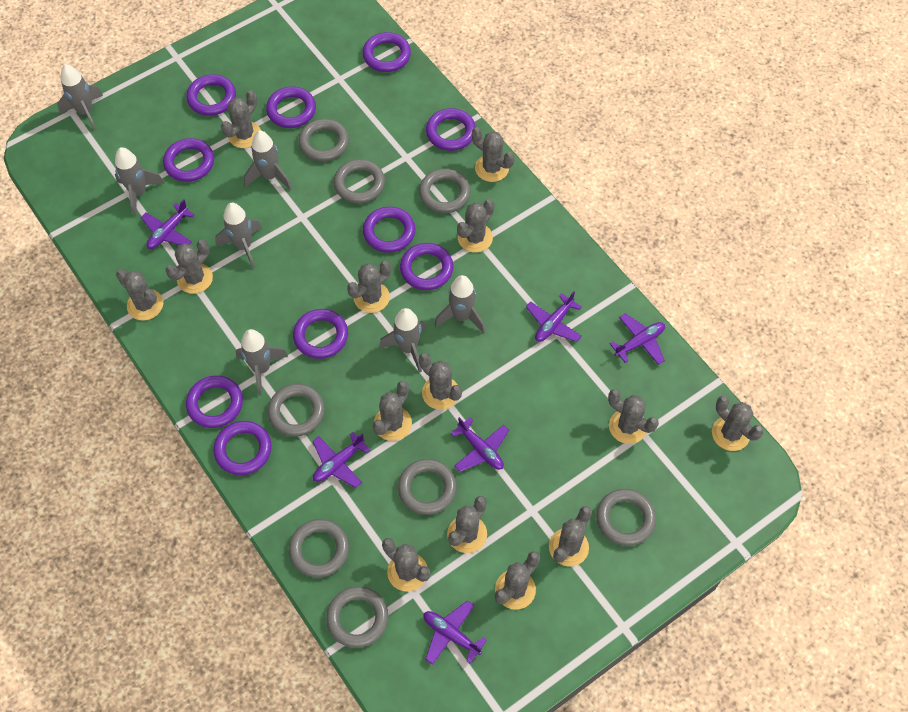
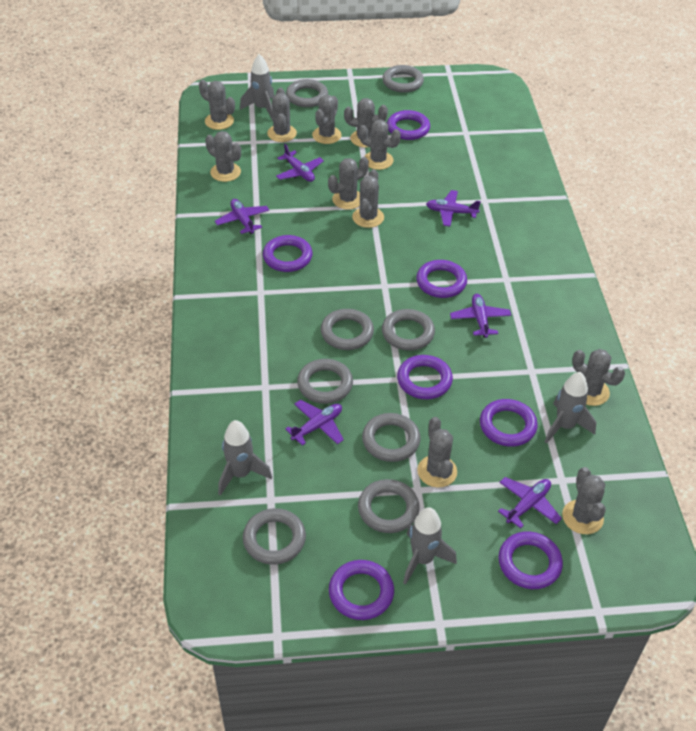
grey cactus: [116,269,163,321] [165,240,213,294] [221,90,261,148] [347,261,391,313] [373,381,412,441] [382,538,430,592] [419,353,462,410] [447,496,487,553] [457,199,495,253] [472,127,515,182] [495,551,540,610] [549,506,592,567] [608,389,659,444] [712,396,764,451] = 14 -> [199,80,235,130] [205,131,241,182] [267,88,297,142] [312,95,342,144] [328,157,369,210] [344,98,388,148] [352,169,384,228] [359,120,401,170] [417,417,457,488] [562,467,606,534] [572,349,625,406] = 11
grey rocket: [58,64,103,131] [115,147,165,216] [215,203,262,268] [236,329,288,396] [244,130,292,190] [379,308,426,373] [435,275,485,333] = 7 -> [218,420,272,496] [240,54,274,121] [403,507,457,585] [545,372,596,444] = 4
purple ring: [163,138,214,182] [186,74,236,116] [186,375,243,428] [213,421,272,475] [266,86,316,128] [293,309,348,359] [363,32,411,72] [363,206,416,253] [400,243,454,290] [426,108,476,151] = 10 -> [263,235,313,272] [329,560,394,620] [387,110,430,140] [397,355,453,399] [416,260,467,298] [480,399,538,447] [498,531,563,589] = 7

